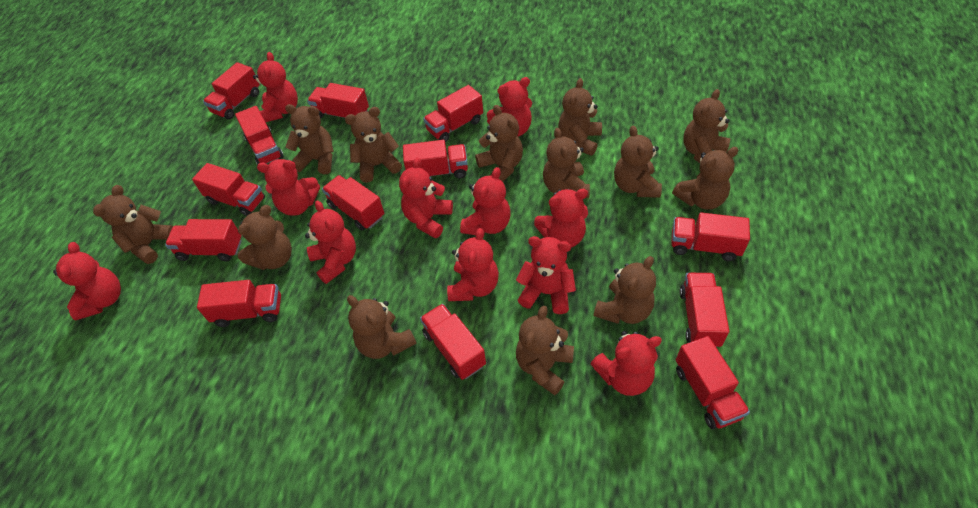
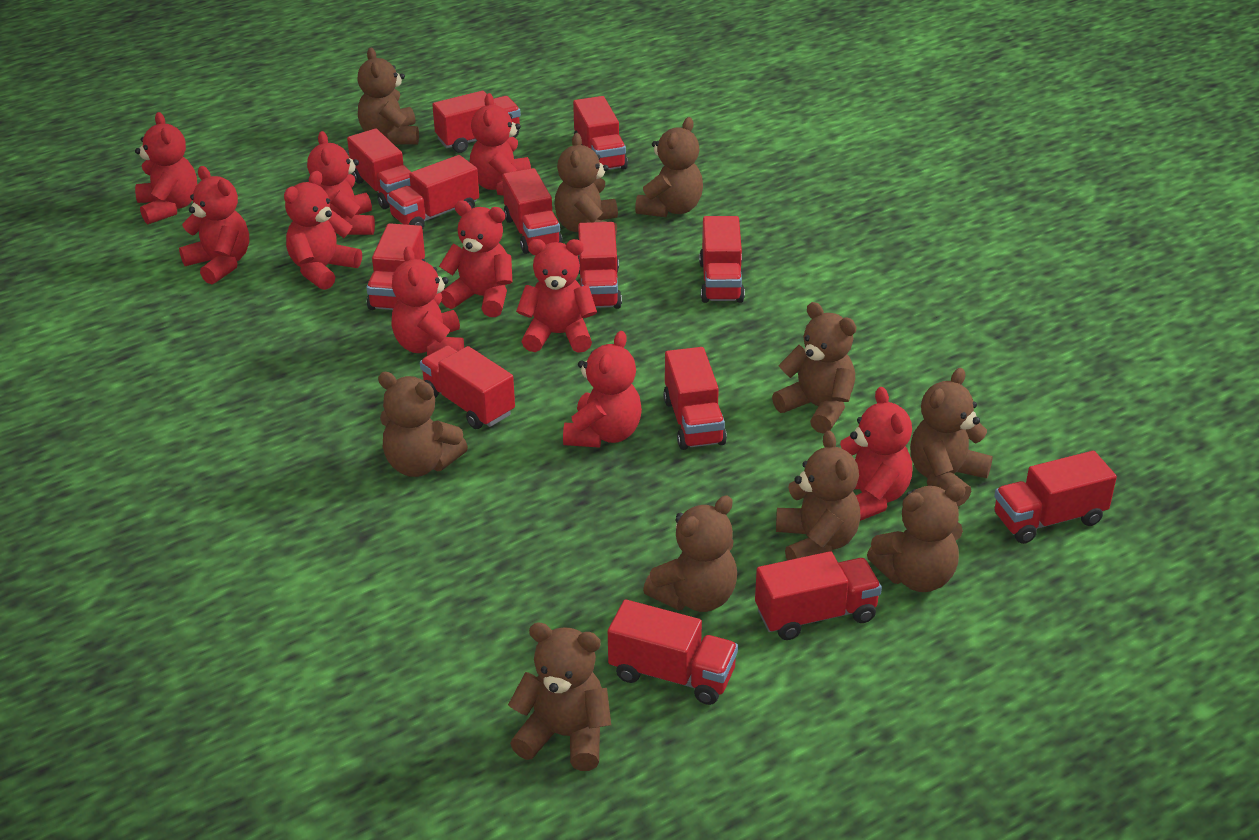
brown teddy bear: [93,185,173,264] [238,205,292,270] [285,104,333,174] [345,107,402,183] [347,295,416,359] [475,105,523,182] [516,306,574,395] [543,128,590,198] [558,78,602,156] [593,256,656,324] [614,126,662,198] [672,147,739,210] [683,89,730,163] = 13 -> [357,48,419,145] [378,372,468,477] [508,623,611,771] [554,133,618,236] [635,117,703,217] [643,496,737,612] [772,302,856,434] [776,430,861,560] [867,483,966,592] [910,368,993,506] = 10
red teddy bear: [53,242,121,320] [253,52,298,122] [257,159,320,216] [305,201,356,284] [399,158,453,238] [447,228,499,301] [460,167,511,235] [487,77,532,137] [516,236,576,314] [534,189,588,248] [591,331,662,396] = 11 -> [135,112,197,224] [179,166,249,284] [284,171,362,290] [307,131,375,235] [391,246,464,356] [439,200,512,317] [470,93,531,196] [516,239,597,353] [563,331,642,448] [840,387,912,521] = 10

